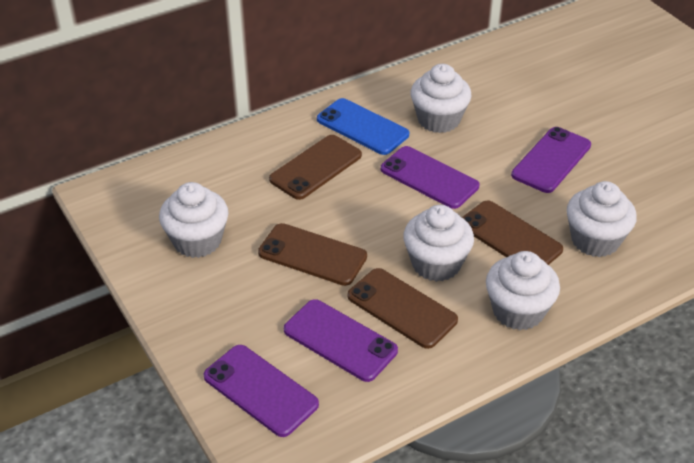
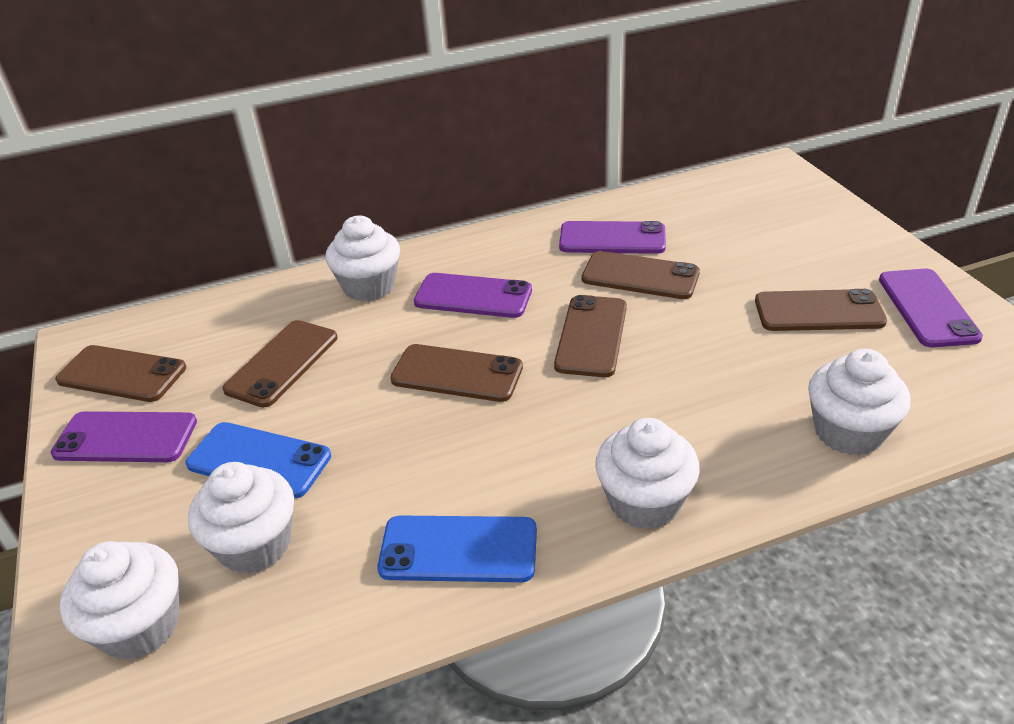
blue phone: [317,98,409,155] = 1 -> [185,422,331,498] [377,516,537,582] = 2
brown phone: [258,223,367,286] [269,135,362,200] [347,268,458,349] [462,200,563,265] = 4 -> [55,345,186,402] [222,320,337,408] [390,344,523,402] [554,295,627,377] [582,251,700,299] [755,289,887,331] = 6

